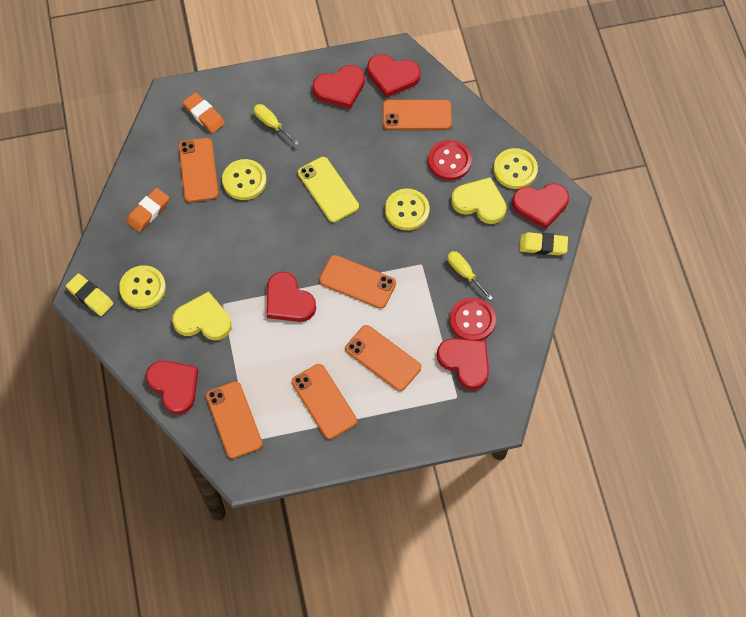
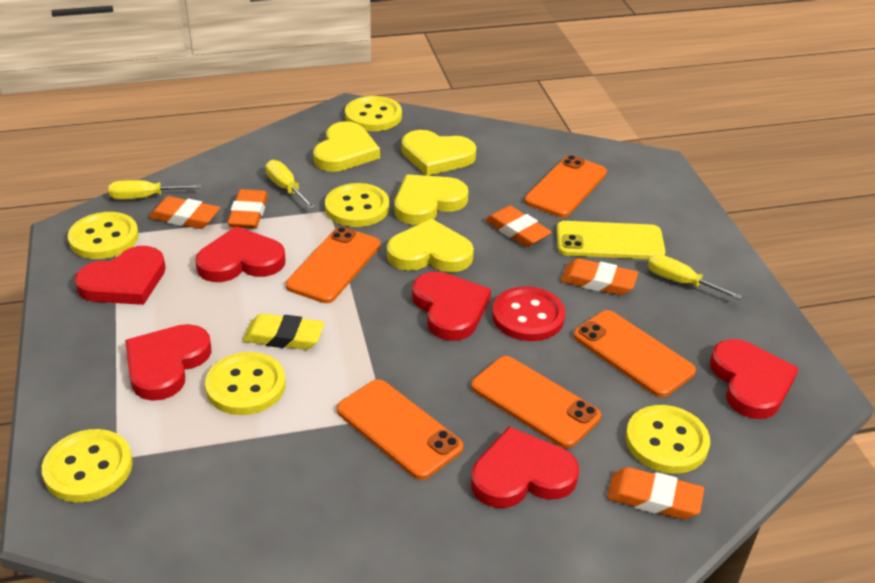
orange eraser: [126,188,169,232] [183,92,225,133] = 2 -> [149,196,220,229] [227,189,268,229] [485,206,552,247] [561,258,638,295] [607,467,704,519] = 5
orange phone: [179,138,219,202] [206,381,263,459] [292,364,357,439] [319,255,396,309] [345,325,421,391] [383,100,452,130] = 6 -> [285,227,381,303] [337,379,463,480] [471,356,601,448] [524,155,607,217] [573,310,696,397] = 5
red button: [428,140,472,181] [449,297,496,341] = 2 -> [492,286,565,341] = 1
yellow button: [119,265,166,309] [222,159,267,200] [385,189,430,230] [493,148,538,189] = 4 -> [42,429,133,502] [68,212,139,259] [205,352,286,415] [325,183,389,227] [345,96,402,131] [626,405,710,474] = 6
yellow eraser: [66,273,113,316] [519,232,568,255] = 2 -> [243,314,325,350] = 1
yellow heart: [172,291,231,340] [451,177,507,224] = 2 -> [313,121,380,172] [387,219,474,272] [395,174,468,225] [402,130,476,176] = 4
yellow screwdriver: [254,104,299,145] [447,251,493,300] = 2 -> [109,180,202,199] [265,160,316,209] [648,254,743,300] = 3

